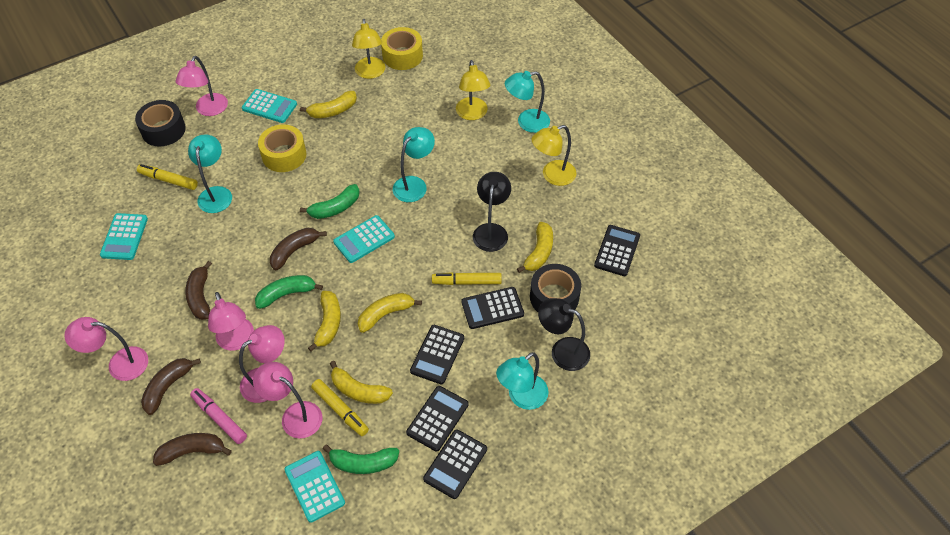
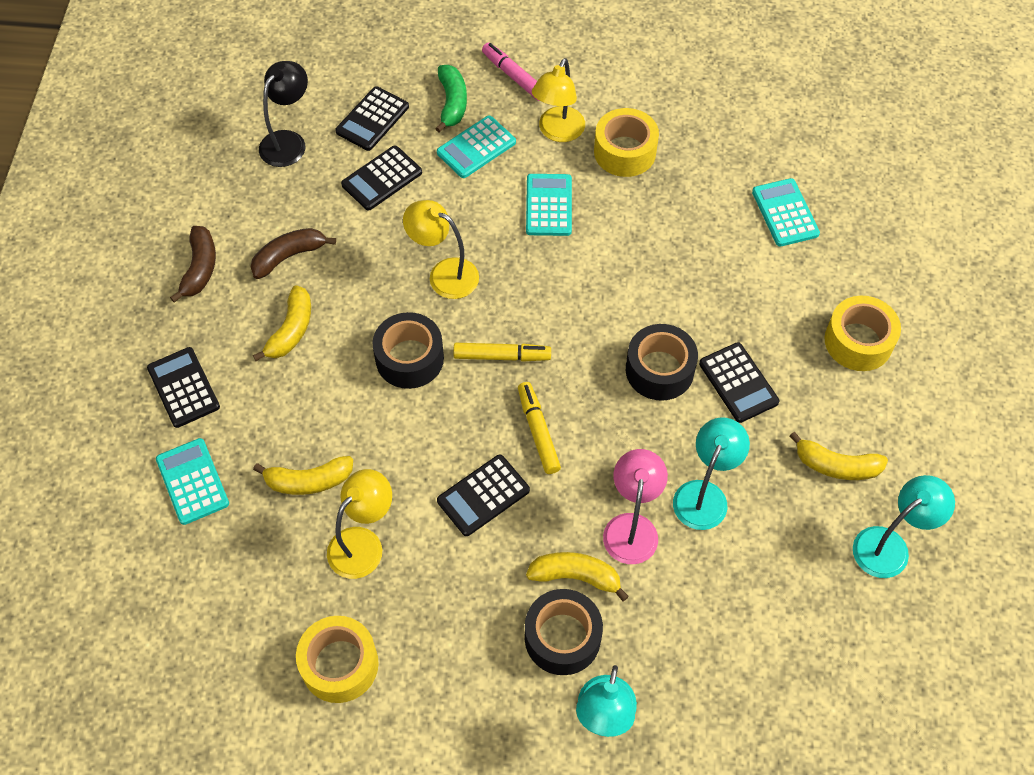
black lamp: [473,172,511,252] [538,298,590,371] = 2 -> [259,61,308,167] = 1
black tape: [135,100,186,146] [530,264,581,312] = 2 -> [373,312,444,389] [525,589,603,675] [626,324,698,401] = 3
brown banana: [141,358,201,415] [153,433,232,466] [185,261,212,320] [270,228,327,270] = 4 -> [170,226,216,303] [251,228,336,279] = 2
green banana: [255,275,323,309] [300,184,360,219] [323,445,399,474] = 3 -> [435,65,467,133] = 1
pink lamp: [64,317,148,381] [175,56,228,116] [208,292,254,351] [239,325,285,403] [253,362,322,439] = 5 -> [603,449,668,564] = 1
turquoise lamp: [188,134,232,213] [393,127,435,202] [496,352,549,410] [505,71,550,133] = 4 -> [576,665,637,737] [673,417,750,530] [853,475,955,578] = 3
yellow banana: [300,91,357,118] [308,291,341,351] [330,361,393,404] [358,293,422,333] [517,222,553,273] = 5 -> [253,285,311,361] [253,456,353,495] [526,552,629,601] [789,432,888,480] = 4
yellow marker: [137,164,198,190] [311,379,369,436] [432,272,502,285] = 3 -> [453,343,551,362] [518,382,561,474] = 2
yellow tape: [258,124,306,172] [381,27,423,70] = 2 -> [296,616,379,703] [594,108,659,177] [824,296,901,371] = 3

